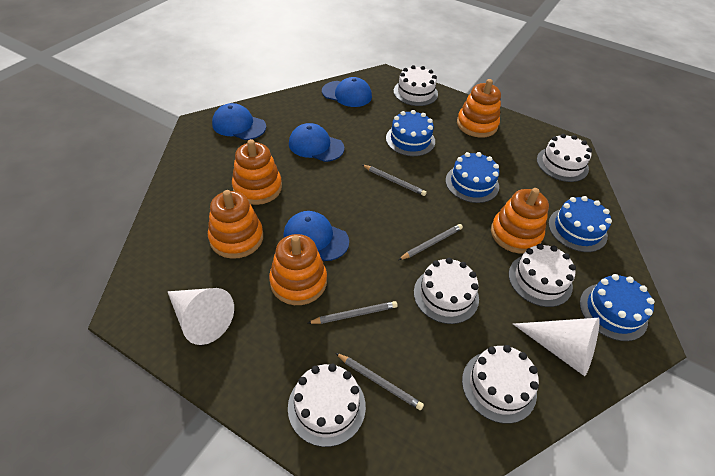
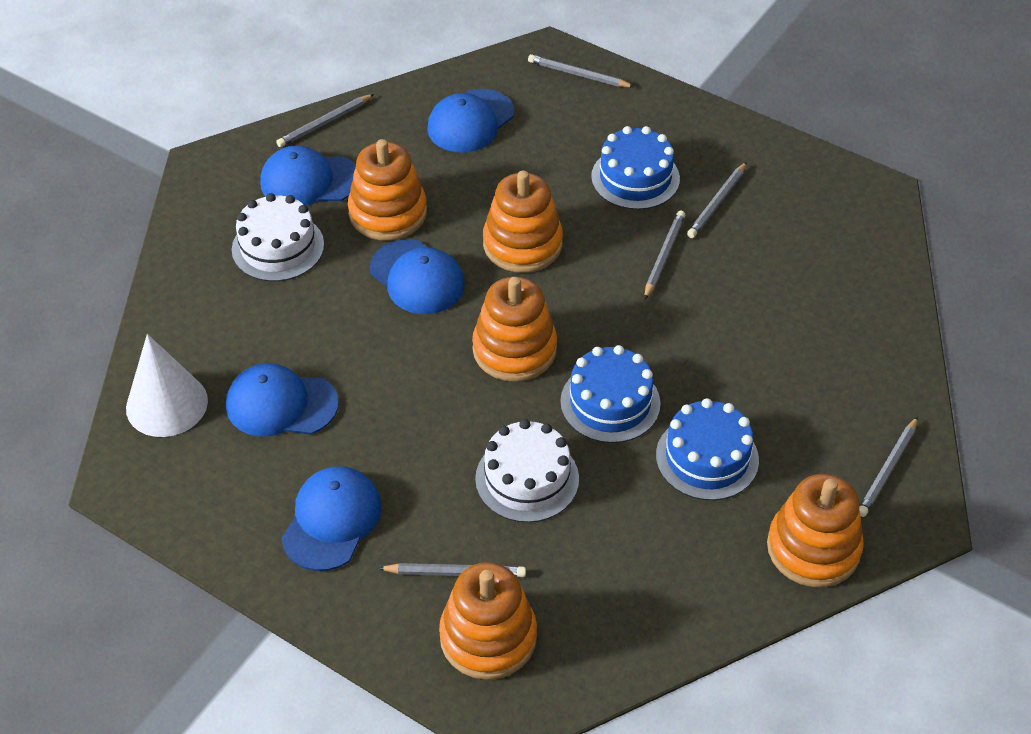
blue cake: [386,110,435,156] [445,152,499,203] [548,196,612,252] [580,274,655,341] = 4 -> [560,345,660,443] [591,126,680,210] [656,398,759,501] = 3
blue cap: [212,103,266,140] [284,211,349,261] [289,123,344,162] [322,77,372,107] = 4 -> [226,363,339,436] [260,145,356,206] [281,466,382,571] [370,239,465,314] [427,89,514,153] = 5
grey pencil: [308,301,398,324] [336,353,424,410] [362,165,427,196] [399,224,463,260] = 4 -> [276,94,374,147] [378,563,526,577] [528,54,635,87] [644,210,685,300] [687,162,747,238] [859,417,918,517] = 6
white cake: [288,364,366,447] [394,65,438,106] [414,258,479,324] [462,345,539,424] [509,244,576,307] [537,134,592,182] = 6 -> [232,193,324,281] [475,419,579,523] = 2
white cone: [167,288,234,345] [513,318,600,376] = 2 -> [126,334,208,437] = 1

